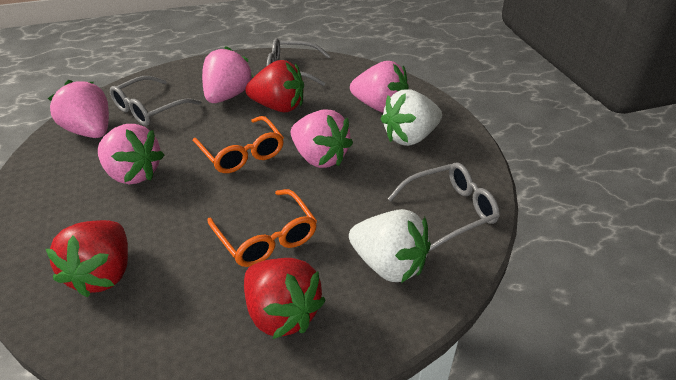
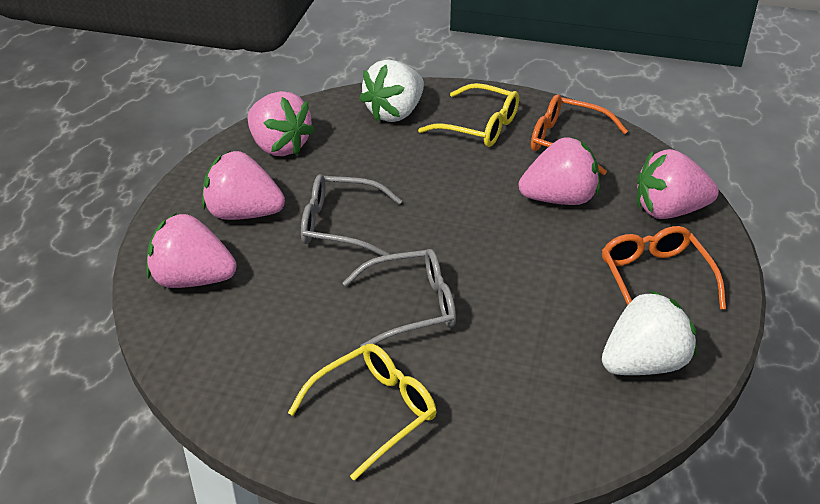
grey glasses: [110,76,201,126] [267,38,330,86] [388,162,500,252] = 3 -> [301,174,402,256] [342,249,456,346] = 2
red strawberry: [46,220,128,297] [244,258,326,339] [245,60,304,112] = 3 -> none = 0
yellow glasses: none = 0 -> [288,344,436,481] [418,83,519,147] = 2

